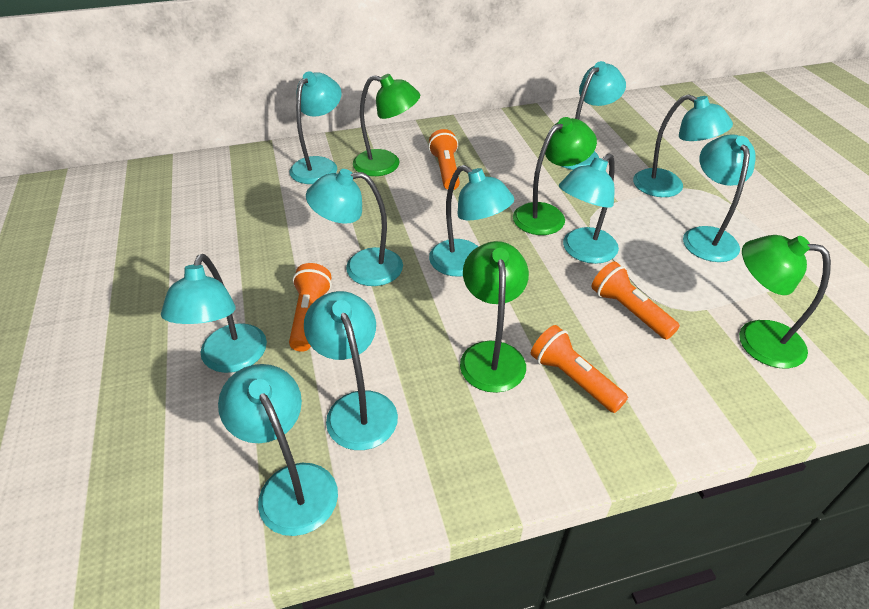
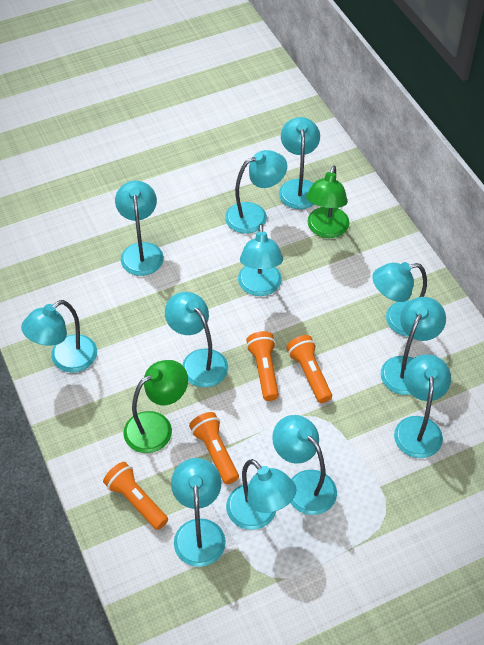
green lamp: [353,74,420,176] [460,241,529,393] [513,117,597,235] [739,235,831,368] = 4 -> [123,360,188,453] [306,166,349,238] = 2
turquoise lamp: [161,254,267,373] [218,364,338,536] [289,71,342,184] [304,291,398,450] [306,169,403,286] [429,165,514,277] [559,153,619,264] [562,61,626,170] [633,94,733,197] [683,134,756,262] = 10 -> [21,300,97,373] [115,181,164,276] [165,292,228,387] [171,458,226,567] [225,150,287,234] [226,459,296,530] [238,224,283,296] [272,415,337,515] [279,117,320,209] [372,262,427,337] [381,297,446,395] [394,354,451,458] = 12

